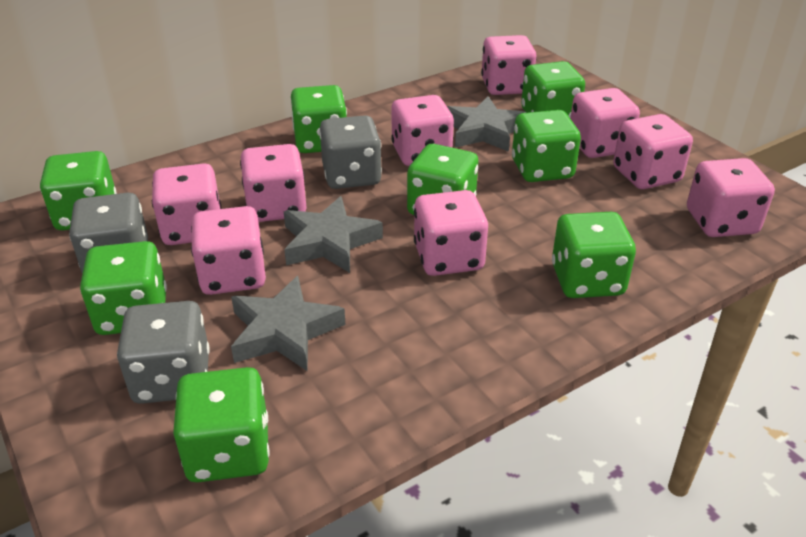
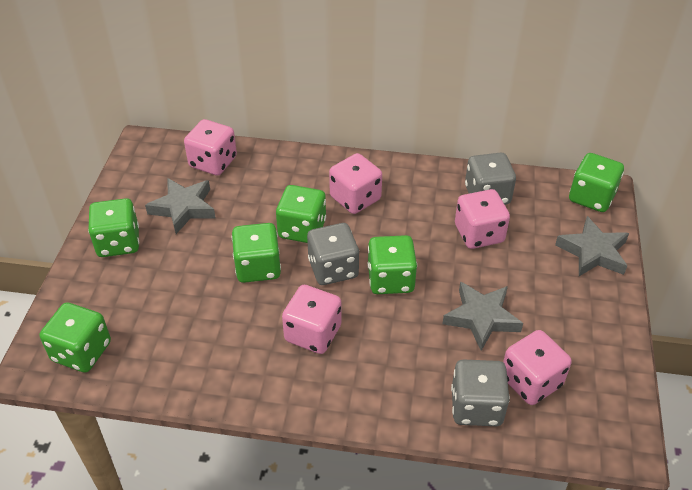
green dice: [40,151,117,230] [80,241,167,335] [173,367,269,483] [291,85,347,153] [407,144,478,215] [512,110,581,182] [521,61,585,117] [552,212,636,298] = 8 -> [40,302,111,372] [88,198,139,257] [232,223,281,283] [276,185,326,243] [367,235,417,294] [569,153,624,212] = 6
pink dice: [152,163,221,245] [191,206,266,295] [240,144,307,222] [391,95,454,166] [414,190,488,276] [481,35,537,95] [570,88,640,158] [613,114,693,189] [687,158,775,237] = 9 -> [184,119,237,176] [282,285,342,354] [329,153,382,214] [455,189,510,249] [503,330,572,405] = 5

